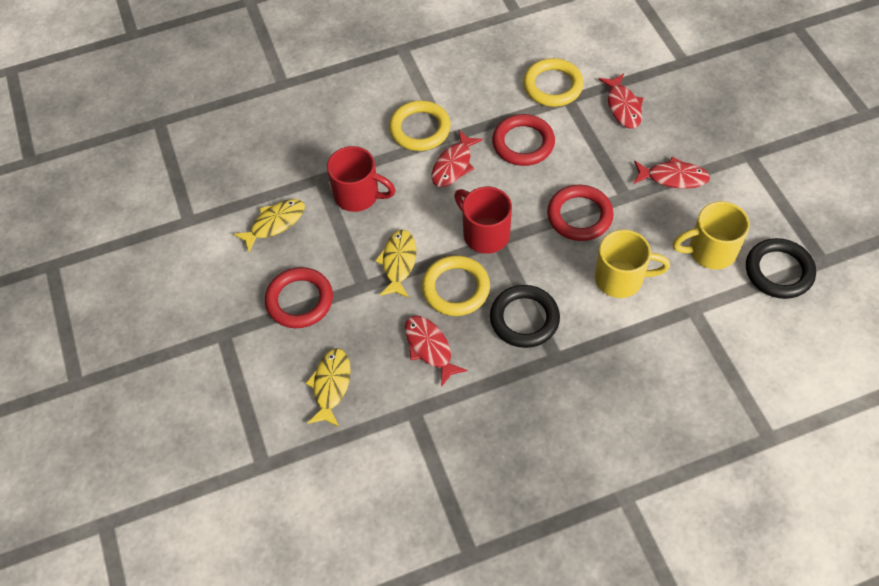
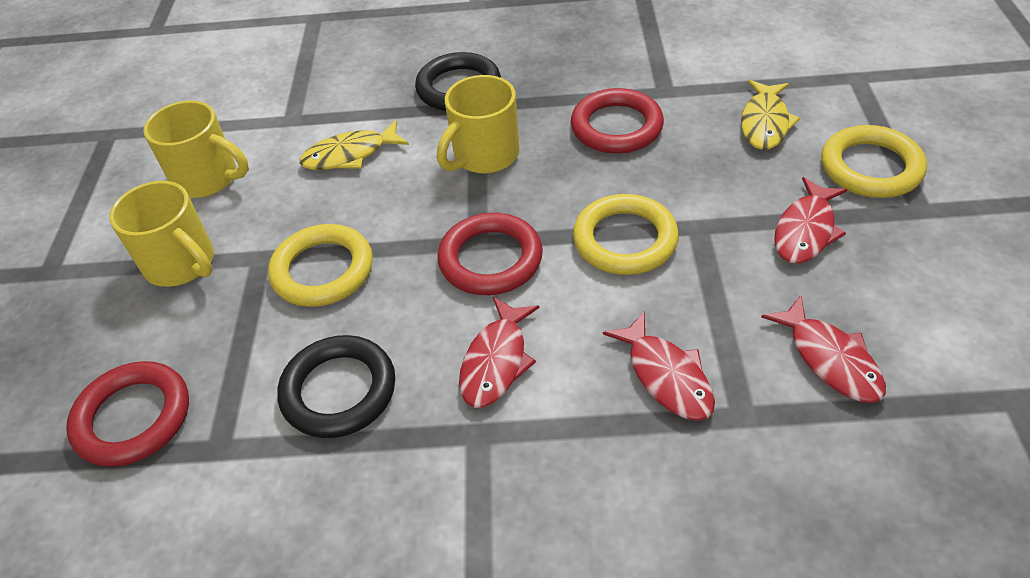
red mug: [327,146,396,212] [454,187,512,254] = 2 -> none = 0
yellow fish: [233,199,305,253] [306,348,351,427] [375,229,416,298] = 3 -> [299,120,409,170] [741,80,800,150] = 2
yellow mug: [595,230,670,298] [673,201,750,269] = 2 -> [109,181,214,287] [143,101,249,198] [437,75,520,174] = 3

